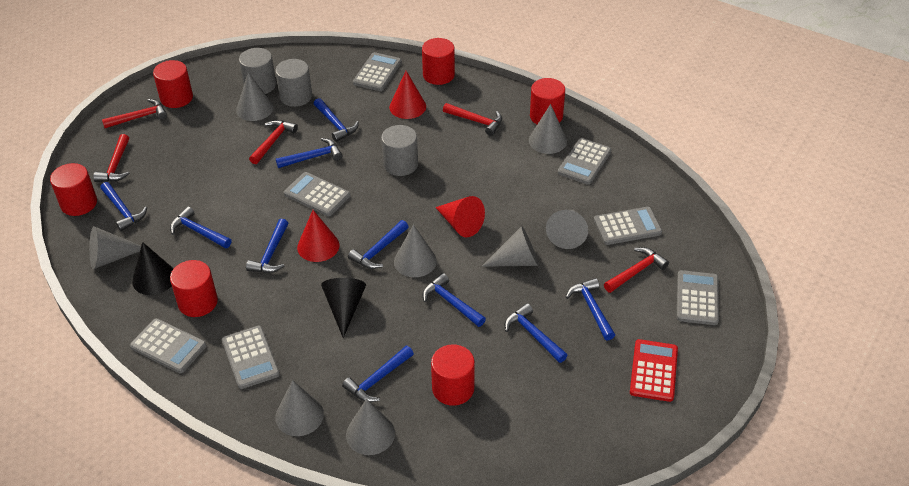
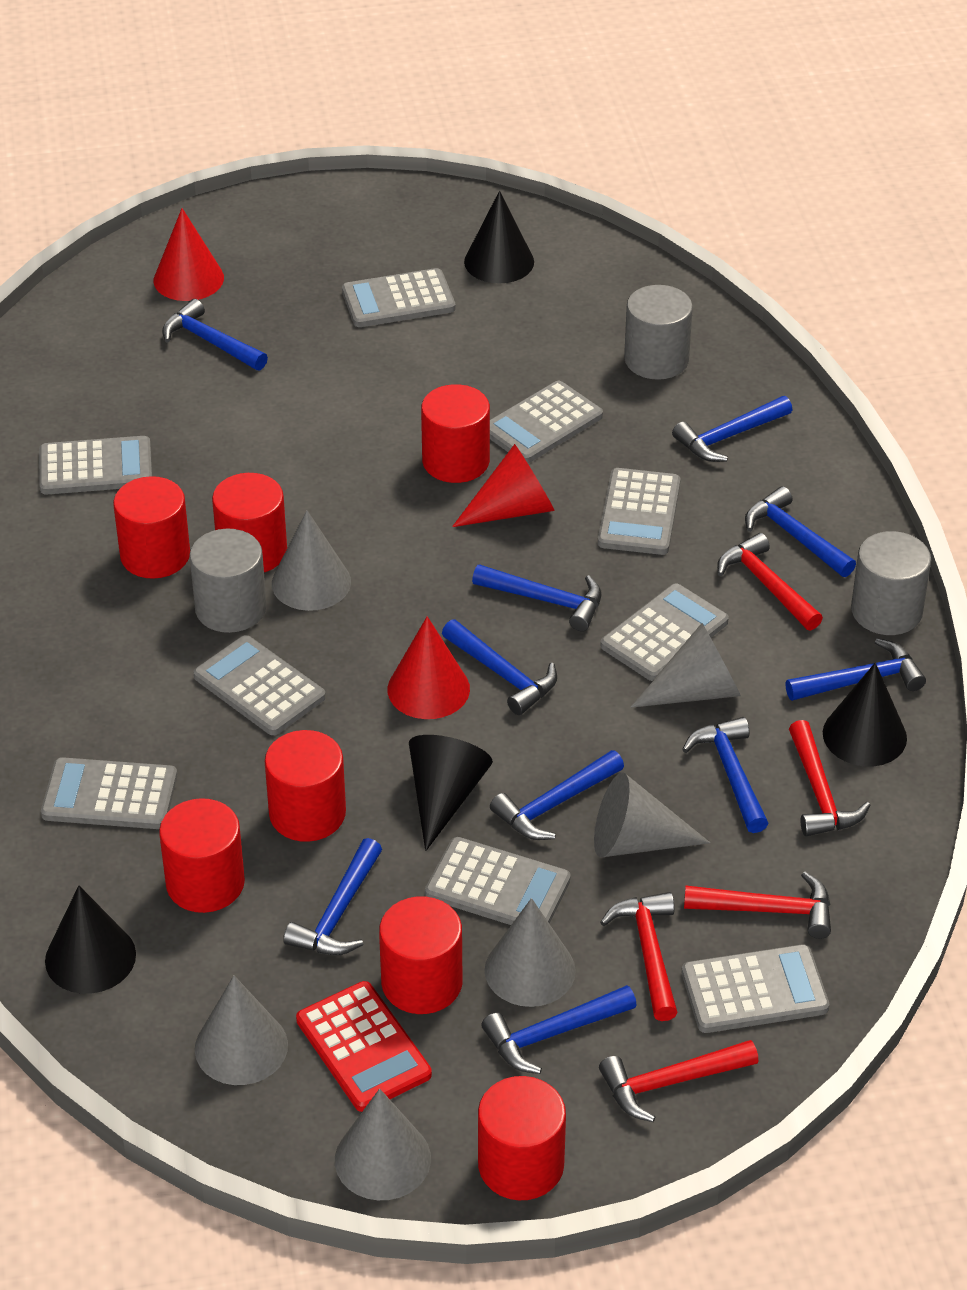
black cone: [132,242,173,295] [321,278,366,338] = 2 -> [45,886,136,994] [409,735,493,851] [464,191,534,283] [823,663,907,766] = 4
grey calculator: [130,318,207,373] [222,326,280,389] [284,172,350,216] [353,52,402,91] [558,138,612,185] [594,207,662,245] [677,270,719,325] = 7 -> [39,436,152,495] [41,757,177,829] [193,635,326,735] [342,268,455,327] [425,837,571,925] [490,381,603,463] [598,468,680,555] [600,583,729,681] [682,944,829,1033] = 9
grey cone: [89,226,141,269] [236,73,273,121] [275,380,324,436] [346,399,395,455] [394,224,437,277] [481,226,539,267] [529,104,567,154] [546,210,588,249] = 8 -> [195,976,288,1085] [272,510,351,611] [335,1089,431,1200] [485,898,576,1007] [594,772,710,857] [631,623,741,708] = 6
red cylinder: [50,163,97,216] [153,60,193,108] [170,260,218,317] [422,38,455,85] [431,344,475,406] [530,78,565,124] = 6 -> [113,476,190,579] [159,798,245,913] [212,473,287,572] [265,730,346,842] [379,896,463,1014] [421,384,490,483] [478,1076,566,1200] = 7

